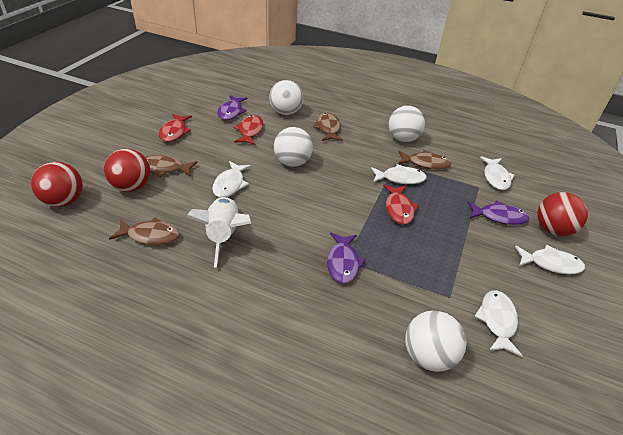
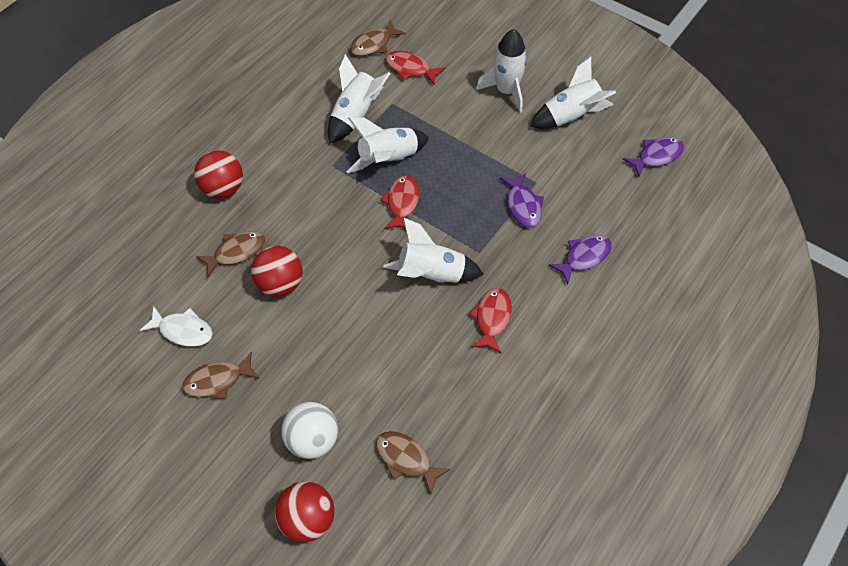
white ball: [269,80,303,115] [274,127,313,167] [389,106,425,142] [405,311,467,372] = 4 -> [281,402,338,459] = 1
white fish: [212,161,251,198] [371,164,427,184] [474,290,523,357] [480,156,515,190] [515,245,585,275] = 5 -> [139,305,213,347] = 1
white rocket: [186,197,251,268] = 1 -> [328,54,390,144] [346,117,429,173] [383,218,484,283] [476,29,527,113] [530,57,616,129] = 5

